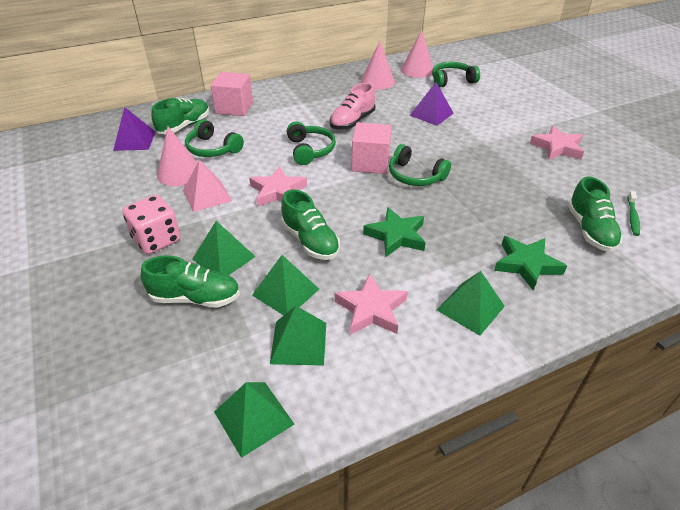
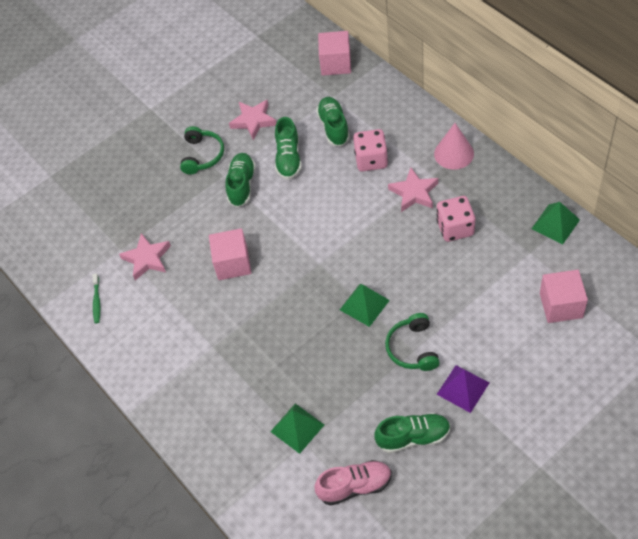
green headphones: [185,119,244,157] [287,122,336,165] [389,144,451,186] [432,62,480,88] = 4 -> [180,126,224,175] [385,313,440,371] = 2
green pyramid: [193,221,256,275] [214,382,295,458] [252,255,319,315] [270,306,326,366] [437,271,505,336] = 5 -> [270,403,324,454] [340,284,390,327] [531,202,580,244] = 3
green star: [363,207,426,257] [494,236,567,291] = 2 -> none = 0
pink cone: [157,126,197,186] [361,41,395,90] [401,30,433,78] = 3 -> [434,123,474,170] = 1
pink cube: [211,72,253,116] [351,122,392,174] = 2 -> [209,228,252,280] [318,31,351,76] [540,270,588,323] = 3
pink dice: [122,195,181,254] = 1 -> [353,129,388,172] [436,196,475,242] = 2
pink pyramid: [183,160,232,212] = 1 -> none = 0
purple pyramid: [113,107,156,151] [410,82,454,126] = 2 -> [436,365,489,413] = 1

